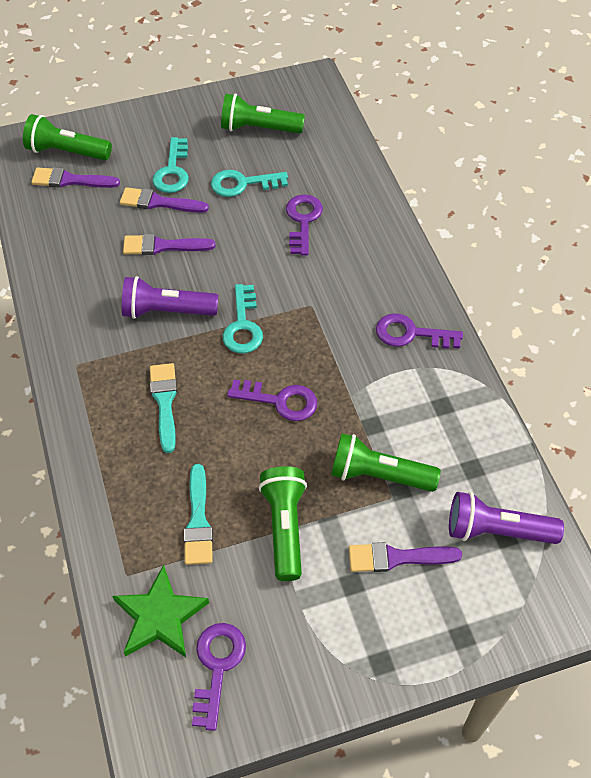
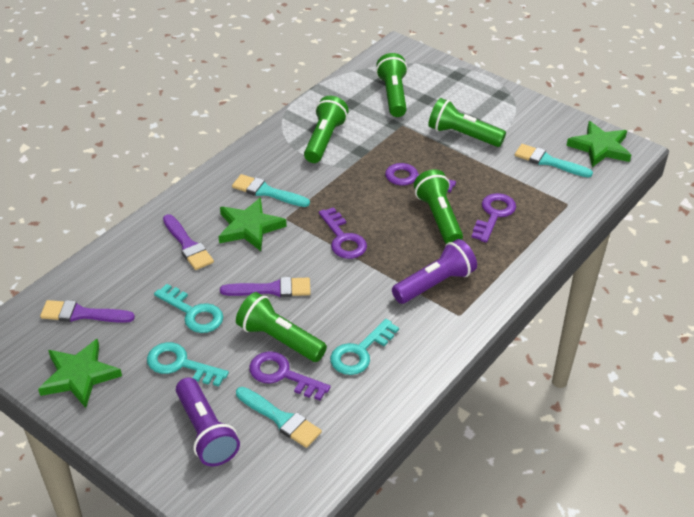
green flashlight: [23,114,112,160] [221,93,305,134] [259,466,307,581] [331,433,441,492] = 4 -> [236,292,327,362] [304,96,349,163] [376,53,408,117] [414,169,463,244] [428,98,506,147] = 5
green star: [112,565,209,657] = 1 -> [38,339,122,408] [219,197,287,251] [566,121,631,167] = 3
purple brush: [31,167,120,188] [120,187,209,213] [123,234,216,255] [349,542,462,572] = 4 -> [40,300,135,323] [163,214,214,270] [220,277,311,297] = 3
turquoise brush: [150,363,177,453] [184,464,213,565] = 2 -> [232,174,310,207] [236,387,322,448] [515,144,593,178] = 3

